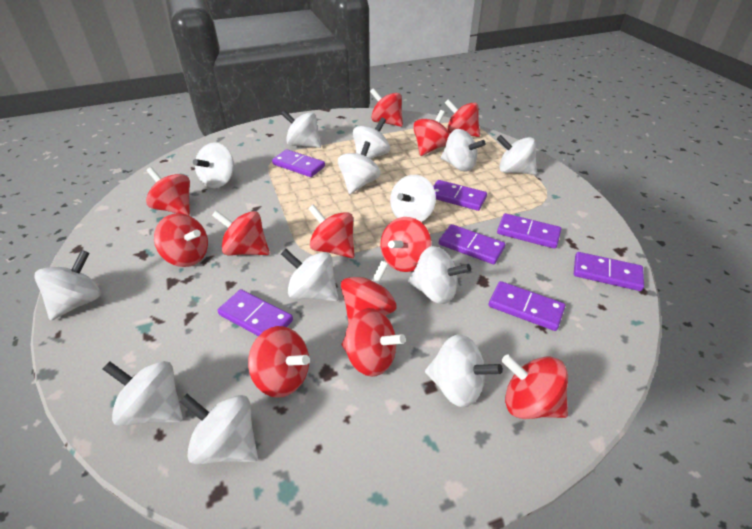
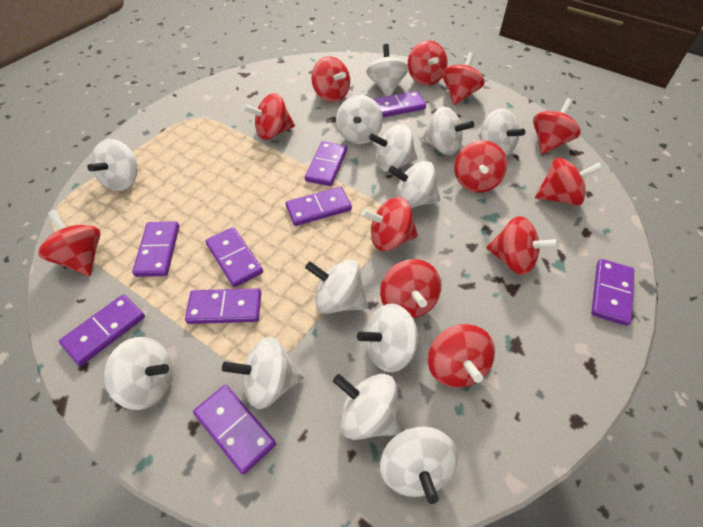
purple domino: [218,289,293,336] [272,149,325,177] [433,180,487,211] [439,224,505,264] [489,281,565,331] [497,213,561,249] [574,252,644,291] = 7 -> [59,294,145,366] [132,221,179,277] [185,288,261,324] [193,385,276,475] [205,227,263,287] [286,187,352,226] [305,141,347,186] [373,91,426,117] [591,259,634,326] = 9

